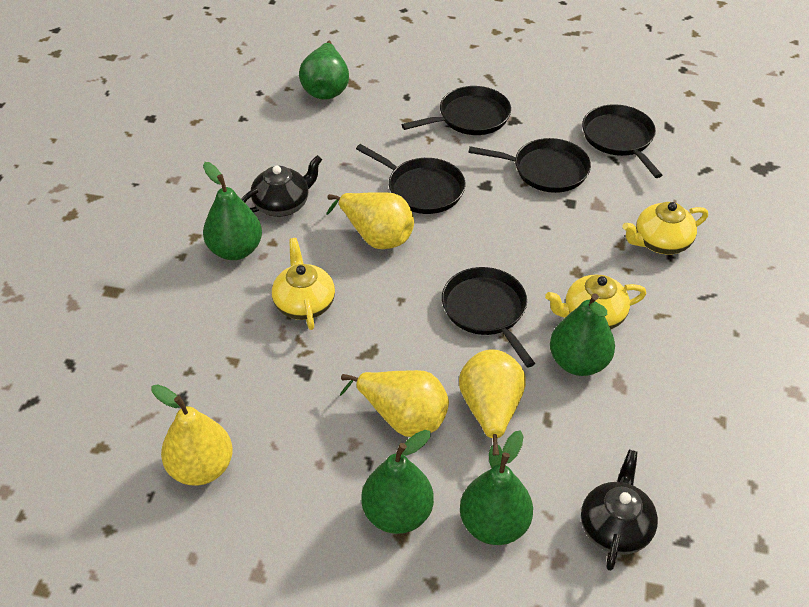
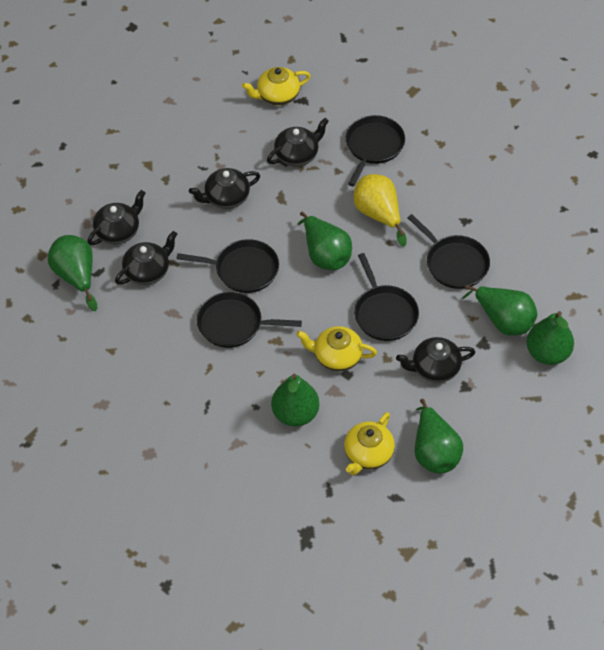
black teapot: [242,155,322,217] [581,450,658,571] = 2 -> [87,190,145,245] [115,231,177,285] [189,168,260,209] [267,118,329,167] [396,337,475,383] = 5
green pear: [203,162,262,260] [299,41,349,100] [361,430,434,534] [460,430,533,545] [550,293,615,376] = 5 -> [48,235,98,311] [271,374,319,427] [298,211,352,270] [415,399,463,474] [462,285,537,336] [527,311,574,365] = 6
yellow pear: [152,384,233,486] [326,192,414,249] [340,370,449,437] [459,349,526,468] = 4 -> [354,174,407,247] = 1

